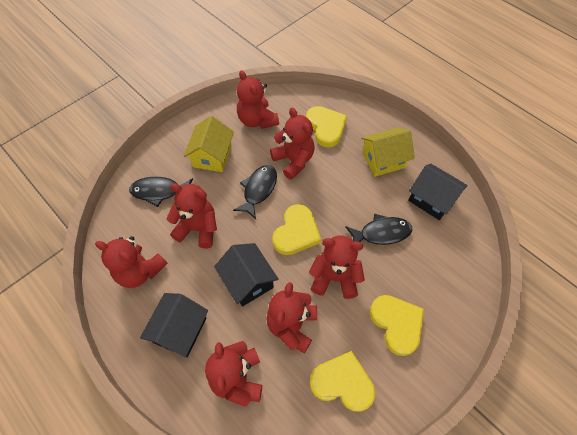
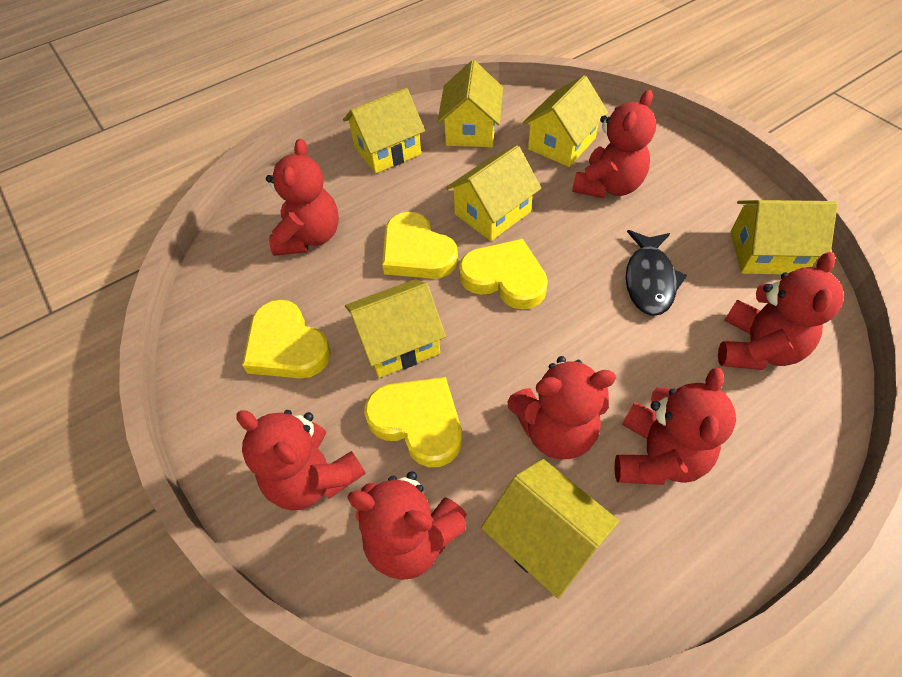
black fish: [129,176,193,207] [233,165,277,219] [345,214,412,245] = 3 -> [626,230,687,316] = 1
black house: [140,293,208,357] [214,243,279,307] [408,164,468,220] = 3 -> none = 0
yellow house: [184,116,234,172] [361,128,415,177] = 2 -> [343,88,425,174] [345,279,446,378] [437,60,503,147] [446,145,541,241] [481,459,619,599] [523,75,608,167] [730,200,838,274] = 7

